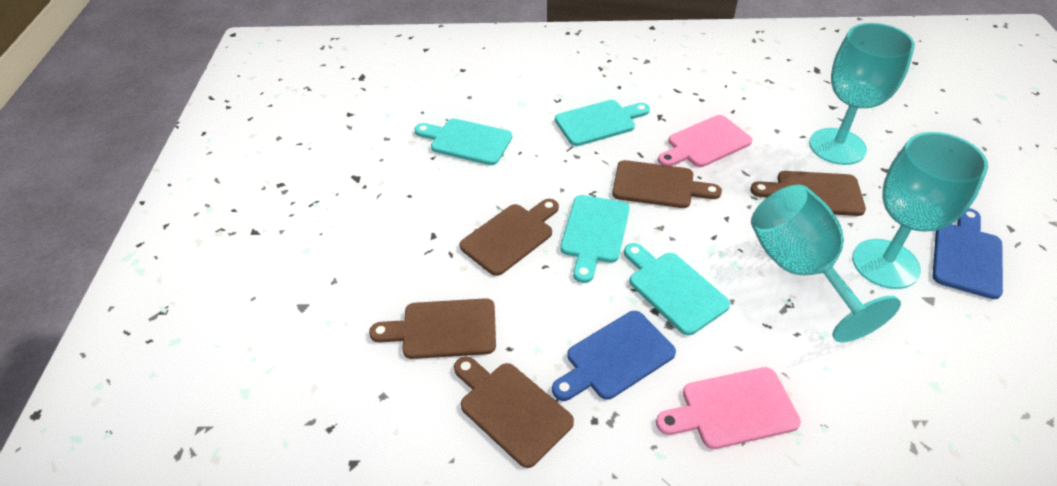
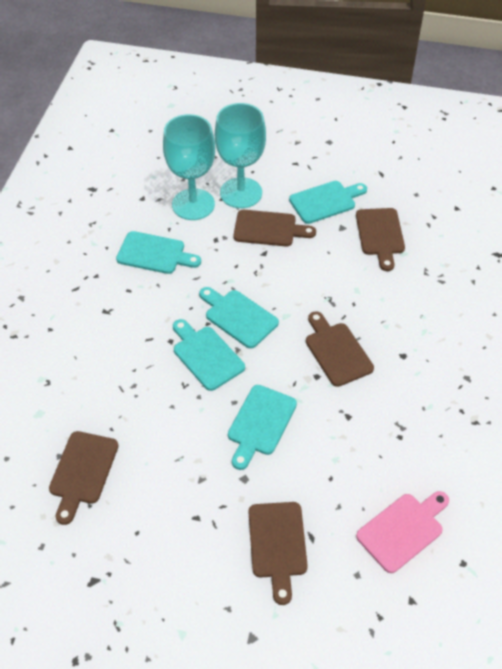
blue cutting board: [552,311,676,401] [933,208,1003,299] = 2 -> none = 0
pink cutting board: [656,367,801,449] [658,115,752,167] = 2 -> [356,491,449,573] = 1
turquoise cutting board: [415,119,512,165] [555,100,650,146] [560,195,630,283] [624,243,730,335] = 4 -> [116,231,201,274] [173,319,245,391] [199,287,279,348] [228,385,297,470] [289,181,367,224] = 5
turquoise goblet: [751,185,901,343] [809,23,915,165] [852,132,988,289] = 3 -> [163,114,215,220] [215,103,266,208] = 2

